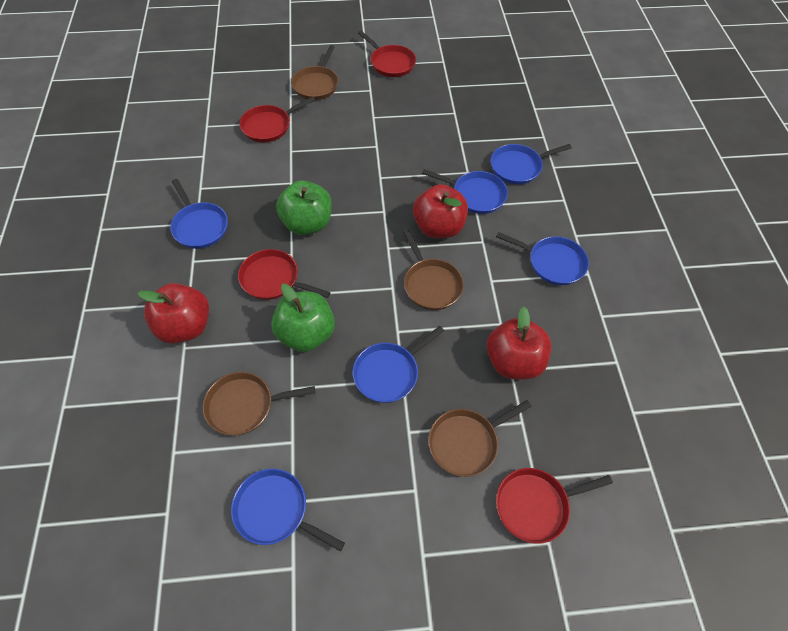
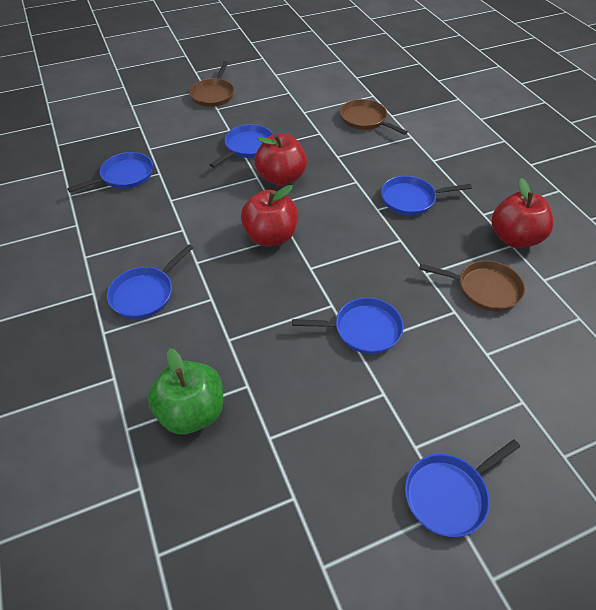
brown pan: [203,372,315,436] [291,45,338,100] [403,230,464,310] [428,400,532,477] = 4 -> [189,61,234,107] [340,99,408,135] [419,260,525,311] = 3
green apple: [271,284,335,352] [276,181,332,235] = 2 -> [148,348,223,434] = 1
red pan: [238,249,330,300] [239,97,315,142] [358,31,416,77] [496,468,613,544] = 4 -> none = 0

